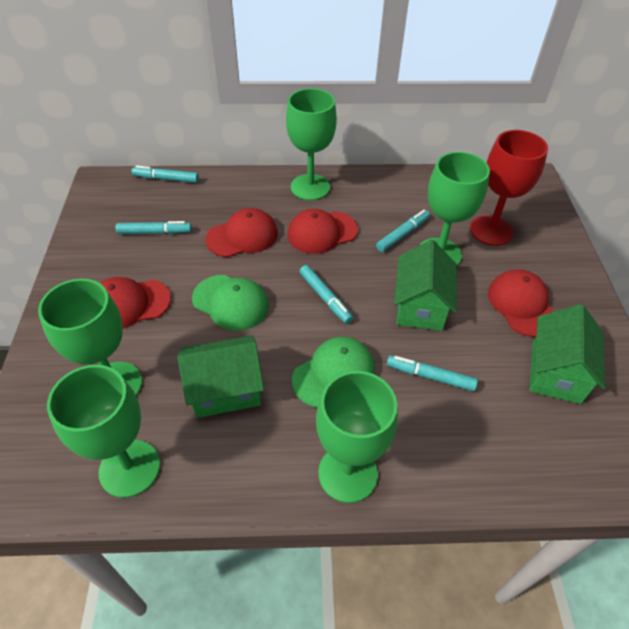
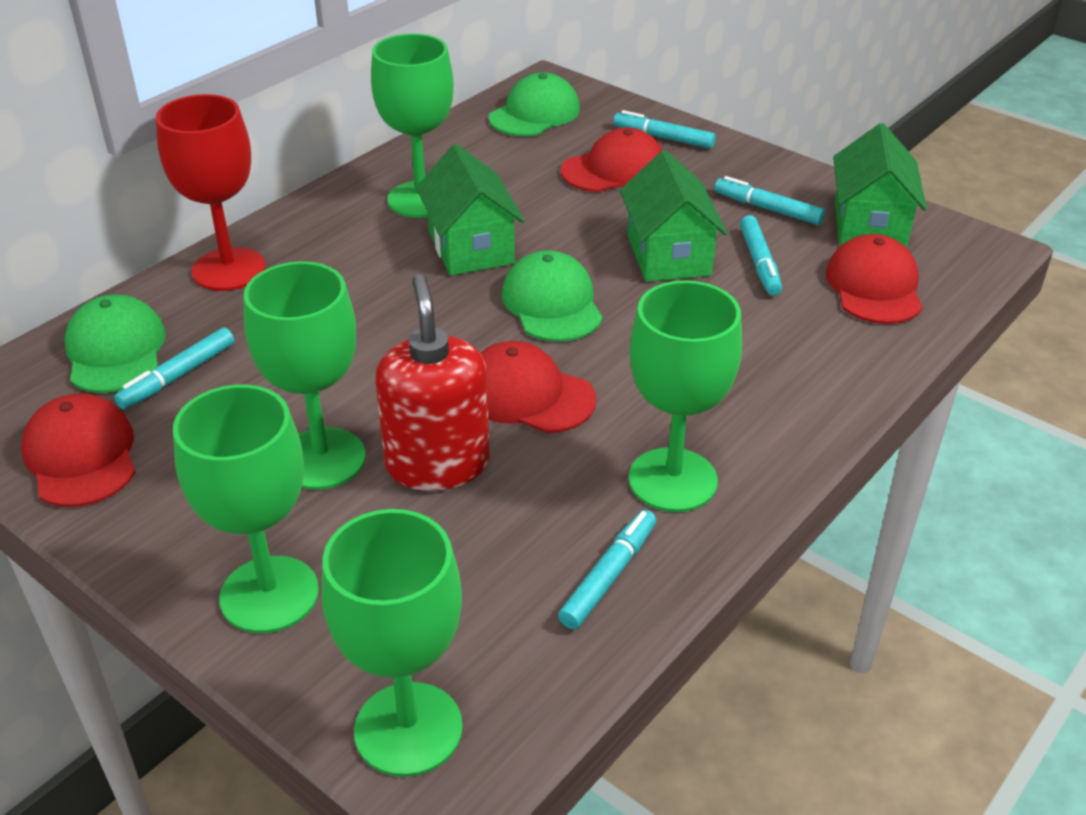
green cap: [192,275,269,331] [292,337,375,408] = 2 -> [64,294,166,393] [489,73,580,136] [502,250,603,342] = 3
red soap dispenser: none = 0 -> [375,274,490,491] = 1

